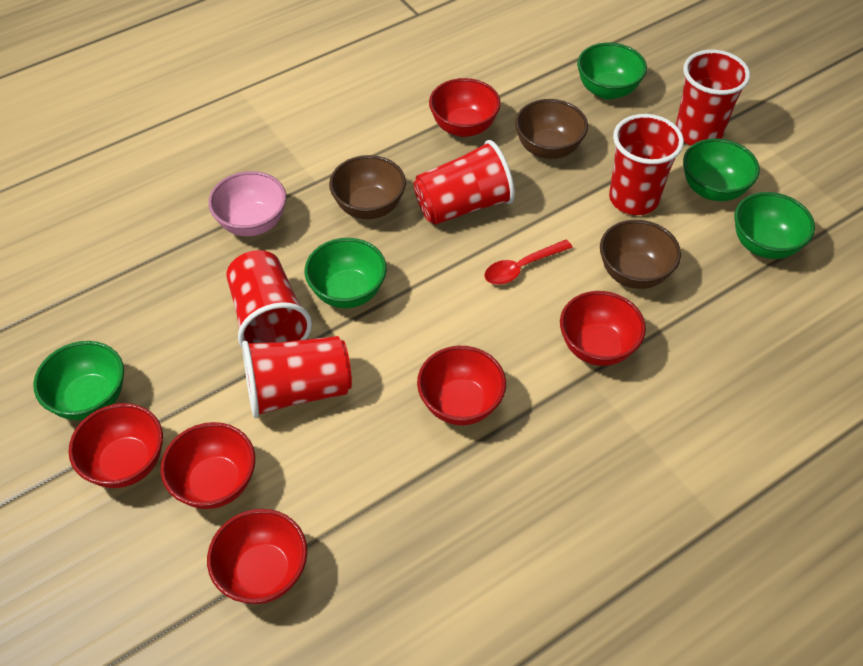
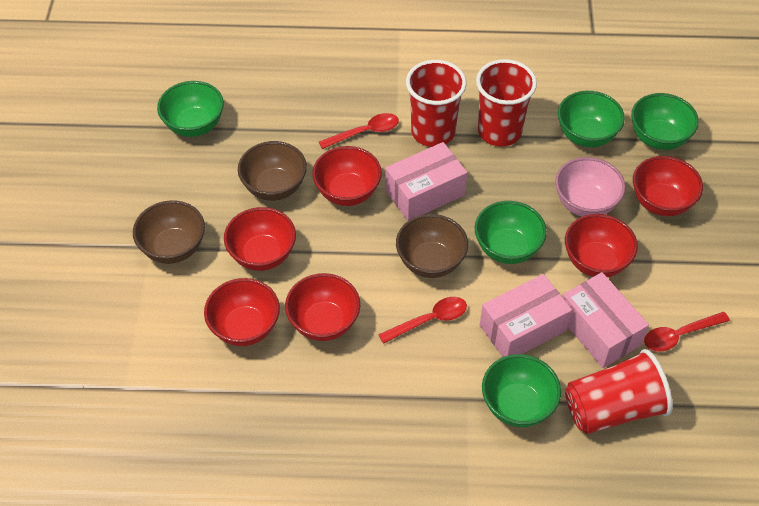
pink box: none = 0 -> [385,142,467,221] [480,274,572,357] [562,272,649,368] = 3
red cup: [226,250,312,348] [242,336,352,418] [414,140,515,225] [609,114,684,215] [676,50,750,145] = 5 -> [406,60,467,147] [476,59,537,146] [565,349,673,434] = 3
red spoon: [485,239,573,285] = 1 -> [319,113,399,149] [378,297,467,344] [644,312,730,352] = 3

